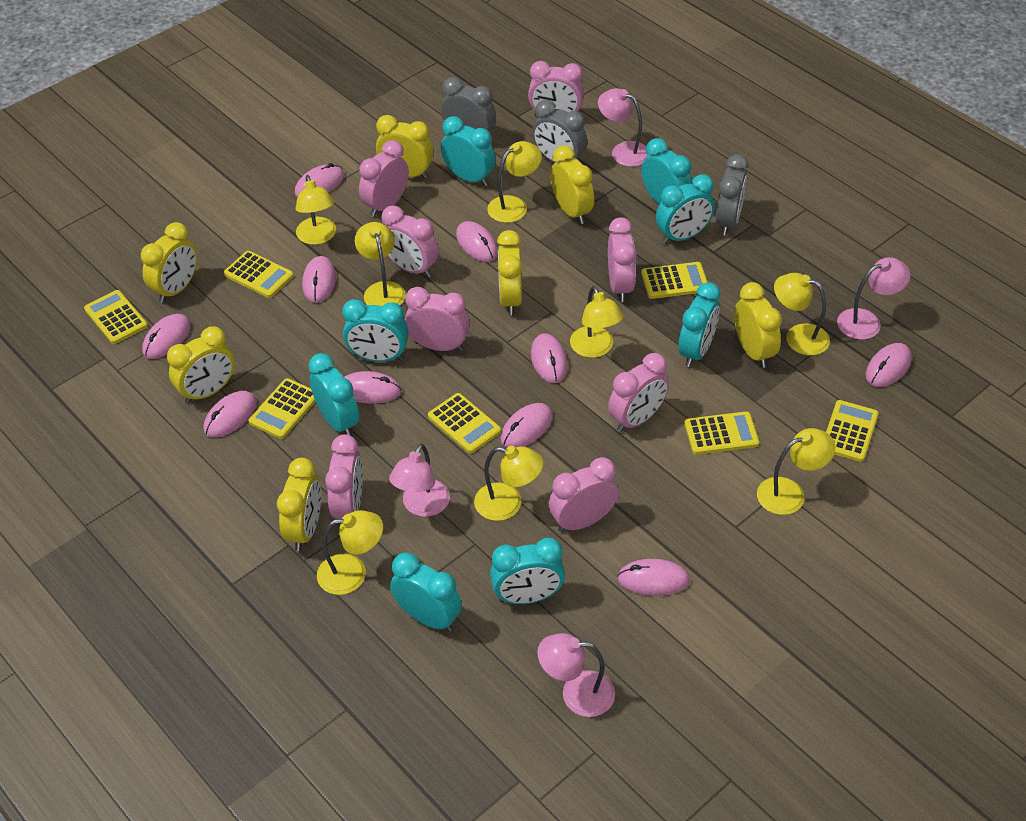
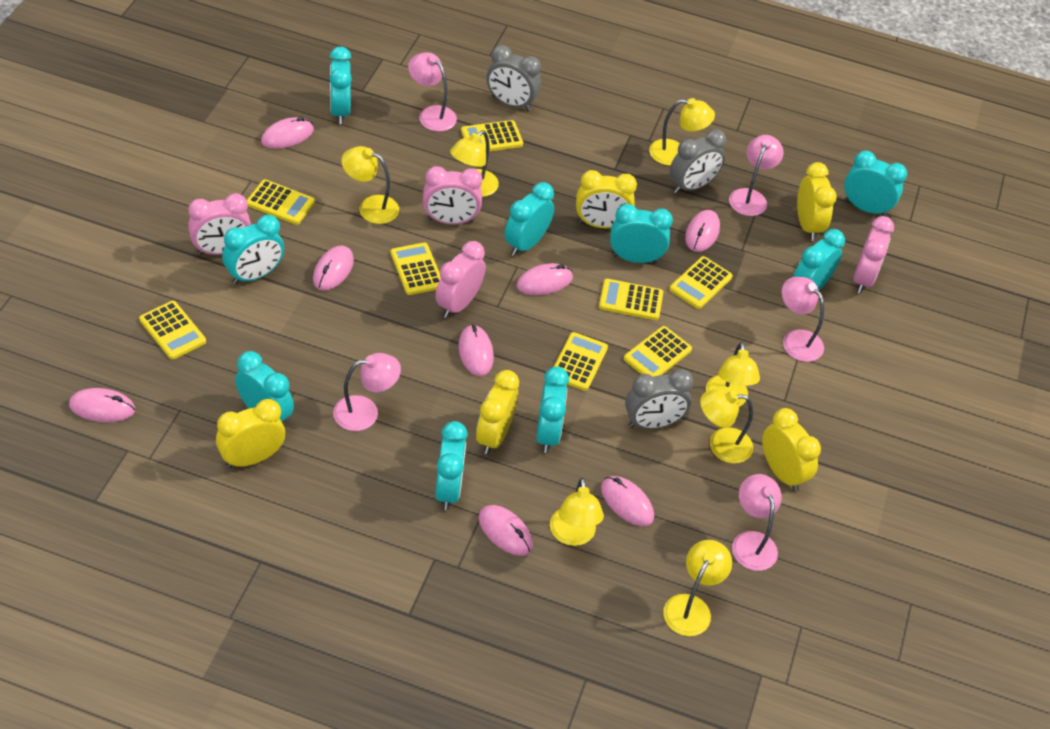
pink clock: [325,434,363,519] [359,140,409,217] [381,206,439,277] [405,287,470,351] [528,61,584,117] [549,457,619,532] [608,217,637,302] [608,353,669,432] = 8 -> [188,193,251,255] [423,166,482,224] [435,241,486,318] [853,216,894,293] = 4
pink lamp: [389,444,450,517] [537,633,615,717] [598,88,650,167] [837,257,911,340] = 4 -> [333,353,401,431] [408,52,457,132] [729,135,783,216] [732,474,782,571] [782,277,824,362] = 5
pink mouse: [142,314,191,359] [203,391,257,437] [295,163,344,197] [302,256,336,303] [344,371,402,404] [456,221,498,262] [500,403,553,447] [531,334,568,383] [617,559,690,596] [865,343,912,387] = 10 -> [69,388,135,422] [261,117,314,149] [313,246,354,290] [458,324,494,376] [478,505,533,556] [516,263,573,295] [601,476,654,526] [685,210,720,252] = 8
turquoise clock: [308,353,359,436] [342,299,409,362] [390,552,462,632] [441,116,496,186] [490,538,565,604] [641,138,692,205] [656,174,715,244] [678,282,721,367] = 8 -> [222,215,284,284] [235,351,294,424] [330,46,352,124] [435,421,468,510] [504,182,554,256] [536,367,569,453] [610,204,673,263] [793,229,845,290] [844,151,907,216] = 9
yellow calculator: [84,290,148,344] [224,251,294,298] [249,378,316,439] [428,393,501,453] [641,262,708,299] [684,411,759,455] [826,400,879,462] = 7 -> [139,301,206,359] [247,180,315,225] [390,243,441,295] [461,120,523,151] [554,332,608,391] [599,279,663,320] [624,326,692,377] [669,256,733,309] = 8
yellow clock: [141,222,197,303] [167,326,235,404] [277,458,321,551] [376,115,434,179] [497,230,522,315] [550,145,594,224] [734,282,782,368] = 7 -> [216,399,285,468] [476,370,519,455] [576,170,637,228] [762,408,821,491] [797,162,837,241] = 5
yellow lamp: [296,175,336,245] [317,510,383,595] [355,222,406,306] [474,446,543,521] [487,141,542,223] [570,286,623,358] [757,428,835,515] [774,273,830,355] = 8 -> [341,146,399,224] [450,130,499,197] [550,478,604,546] [649,98,715,165] [663,540,732,636] [700,388,753,463] [706,342,760,407] = 7

